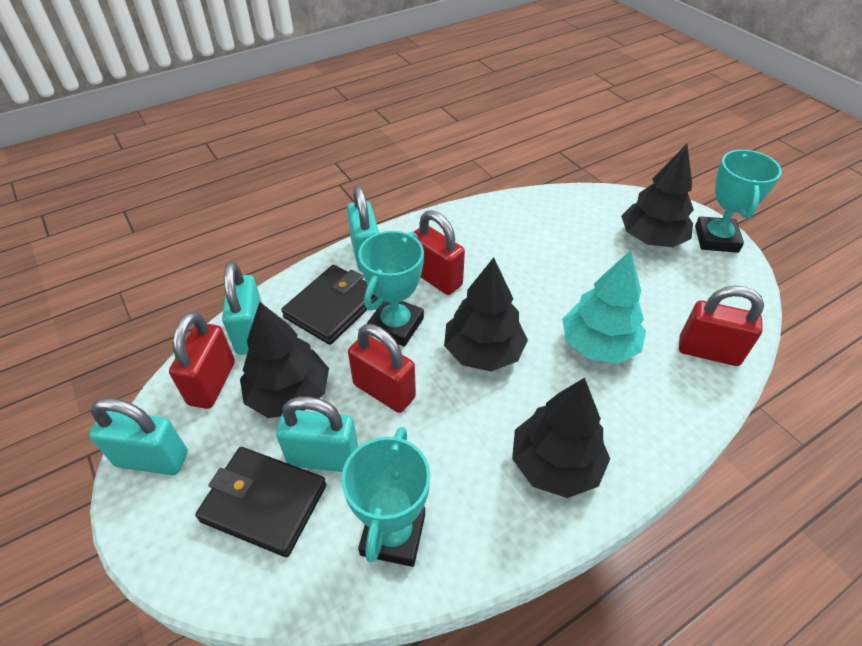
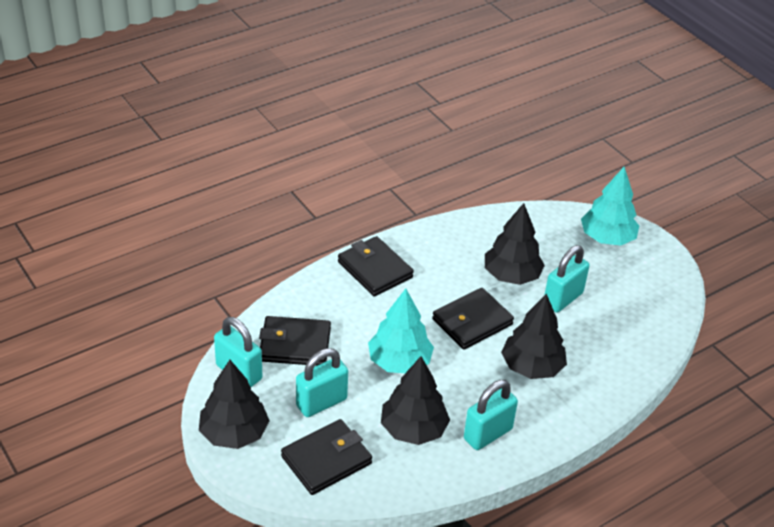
black wallet: [195,447,326,557] [281,265,378,345] = 2 -> [259,316,331,366] [281,419,372,495] [338,236,414,296] [432,288,514,350] = 4
red padlock: [169,312,235,409] [348,324,416,413] [414,210,465,295] [679,286,764,366] = 4 -> none = 0
turquoise tree: [562,250,646,364] = 1 -> [368,289,434,373] [581,167,639,246] = 2
turquoise trophy: [341,427,430,567] [358,231,424,347] [695,150,782,253] = 3 -> none = 0

